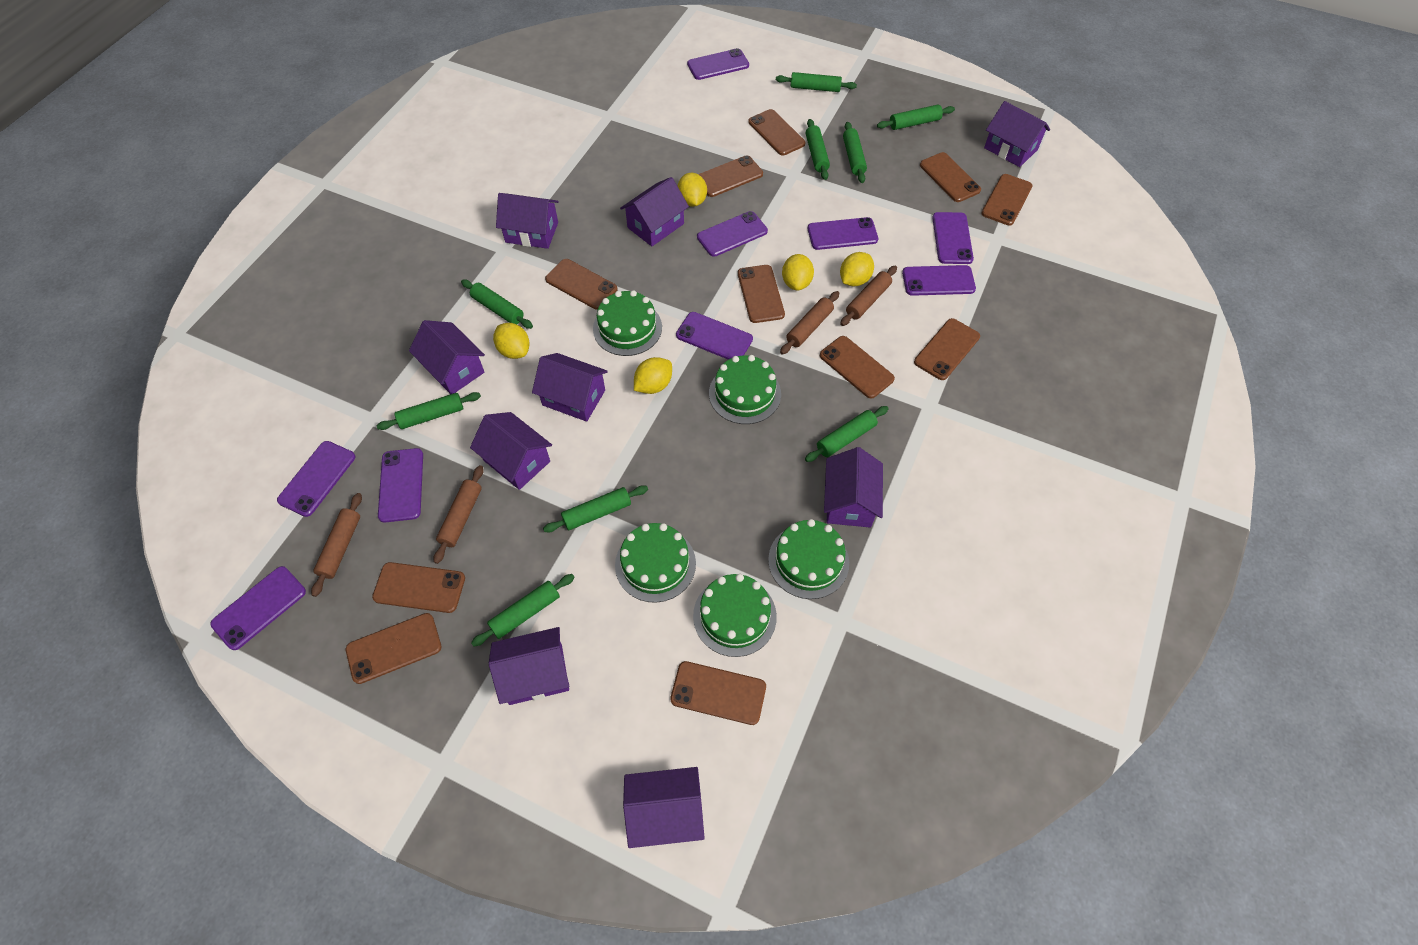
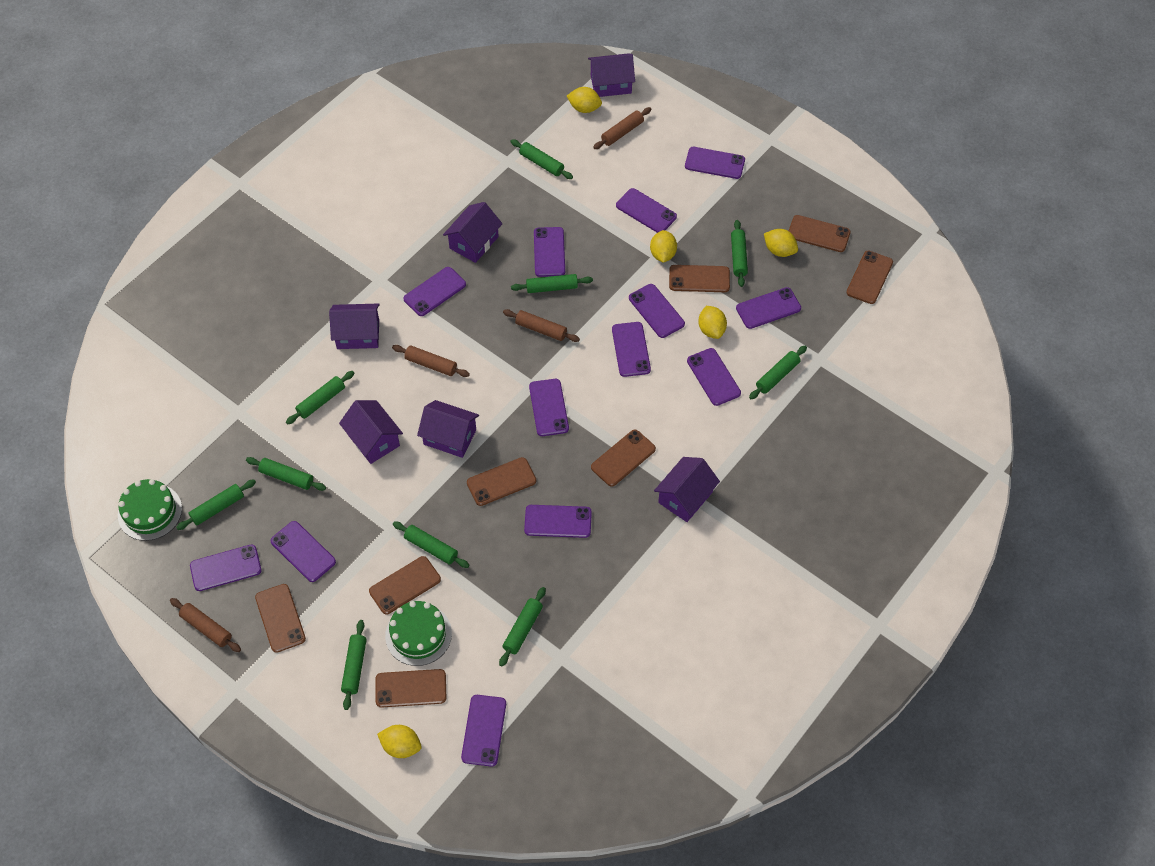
brown phone: [346,613,442,684] [372,562,465,613] [545,259,617,309] [670,661,766,725] [698,155,763,197] [738,265,785,323] [748,109,805,156] [820,336,895,398] [914,318,980,380] [920,152,981,202] [981,174,1033,225] = 11 -> [255,584,306,653] [369,556,441,614] [376,669,446,708] [467,457,536,506] [591,430,656,487] [669,265,730,292] [789,215,851,252] [846,250,893,304] = 8
green cake: [593,290,662,356] [615,523,696,603] [693,574,777,657] [709,355,781,424] [768,519,849,599] = 5 -> [118,479,182,541] [385,601,452,666] = 2
green rolling pin: [377,392,481,430] [461,279,533,329] [471,574,575,647] [543,485,648,532] [776,72,857,92] [805,406,889,462] [806,119,830,180] [843,122,867,183] [877,105,955,130] = 9 -> [176,479,256,530] [246,457,326,491] [286,371,354,424] [341,620,367,710] [393,521,469,568] [499,587,546,667] [510,139,573,179] [511,274,593,293] [731,220,748,287] [749,346,807,399] = 10
purple house: [409,320,485,394] [470,412,552,490] [489,627,569,705] [496,193,559,249] [532,353,608,422] [620,177,689,246] [623,767,705,848] [824,447,883,528] [984,101,1050,167] = 9 -> [329,303,380,349] [339,400,403,464] [417,400,479,458] [443,202,503,263] [588,53,635,97] [654,457,720,522] = 6
purple phone: [210,566,306,650] [277,441,355,517] [378,448,423,522] [676,312,753,360] [687,48,749,80] [697,211,768,257] [808,217,878,250] [902,265,976,296] [932,212,974,264] = 9 -> [190,545,261,591] [271,521,336,582] [404,267,466,316] [461,695,506,767] [524,505,592,538] [529,379,569,436] [534,227,565,277] [612,322,651,377] [616,188,677,233] [629,284,685,338] [685,147,745,179] [687,348,741,406] [736,287,801,329] = 13

